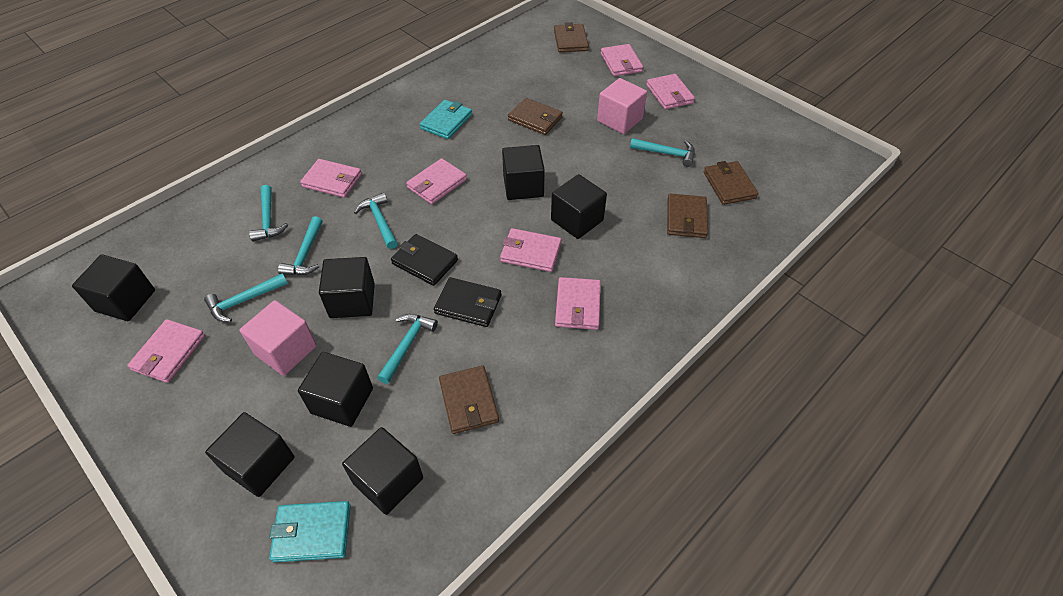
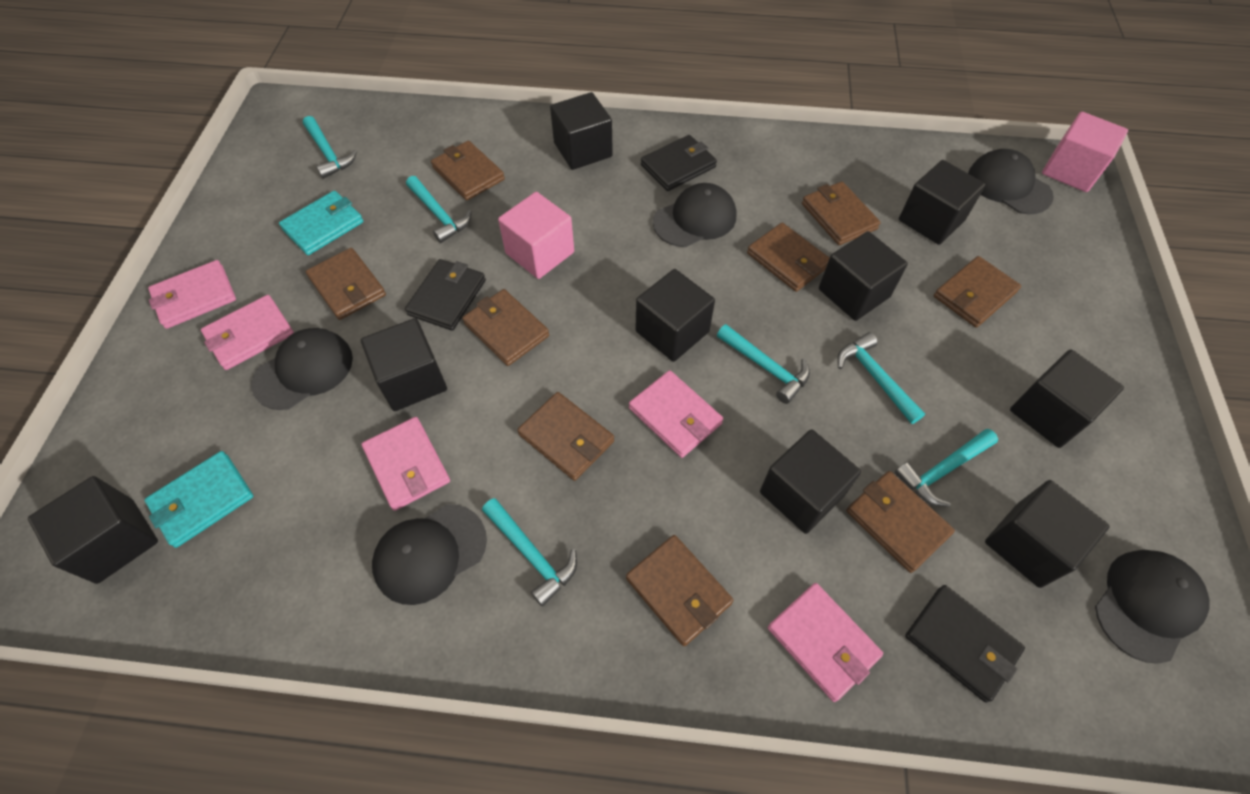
black cap: none = 0 -> [251,328,353,410] [372,504,487,605] [653,183,736,247] [968,149,1054,214] [1095,550,1210,664] = 5
black cube: [72,254,155,321] [205,412,295,497] [298,352,373,427] [319,257,375,318] [342,427,423,515] [502,145,545,200] [551,174,607,239] = 7 -> [28,476,158,584] [361,318,447,411] [550,92,613,170] [635,269,715,362] [760,429,861,534] [819,231,908,321] [899,160,986,245] [985,480,1110,588] [1010,349,1124,448] = 9
black wallet: [391,234,458,286] [434,277,501,327] = 2 -> [405,259,486,331] [641,135,717,191] [905,585,1025,703] = 3
brown wallet: [439,366,499,434] [508,98,563,135] [554,22,589,52] [667,194,708,238] [704,161,759,205] = 5 -> [306,248,386,320] [431,141,505,200] [462,289,549,366] [517,392,614,481] [626,535,733,646] [747,223,829,292] [802,181,881,245] [846,471,955,573] [934,256,1021,327] = 9
pink wallet: [127,319,205,383] [300,159,362,198] [406,158,467,204] [500,228,562,272] [555,277,601,330] [601,44,643,76] [646,74,695,110] = 7 -> [148,260,236,329] [201,295,294,370] [362,417,450,511] [629,370,723,458] [768,583,883,702] = 5

